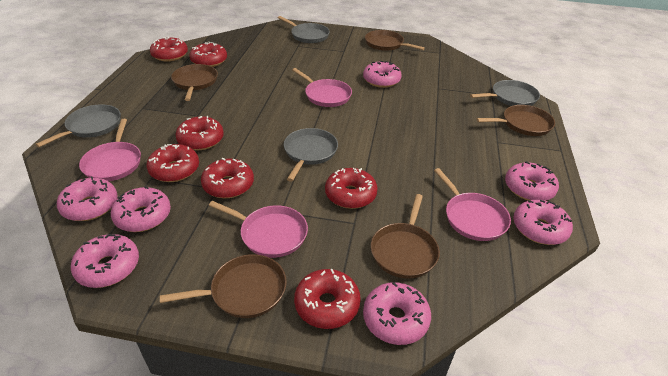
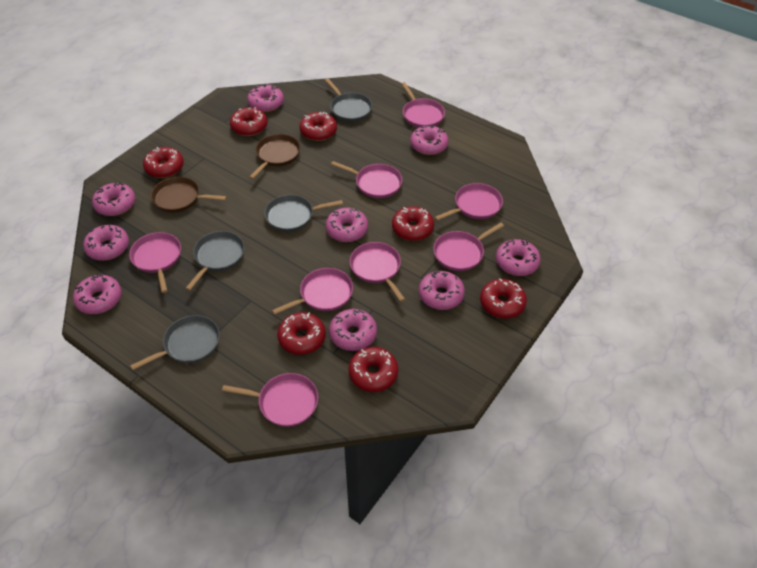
brown pan: [160,254,287,318] [171,64,218,101] [365,30,425,51] [371,194,440,279] [477,105,555,136] = 5 -> [151,177,227,212] [249,134,300,179] = 2
pink donut: [57,176,117,221] [71,234,139,288] [111,186,171,232] [363,61,402,88] [363,282,431,345] [505,161,559,201] [513,200,573,245] = 7 -> [73,274,122,314] [83,224,129,261] [92,183,135,216] [247,84,284,112] [326,208,368,242] [329,309,377,351] [410,125,449,155] [419,271,465,310] [496,239,541,276] = 9
pink pan: [79,119,141,181] [209,201,308,258] [292,68,352,107] [434,168,511,241] = 4 -> [129,232,181,293] [222,373,318,427] [272,268,353,315] [331,161,402,198] [350,242,405,302] [401,82,445,127] [433,223,504,271] [434,183,503,221] = 8

